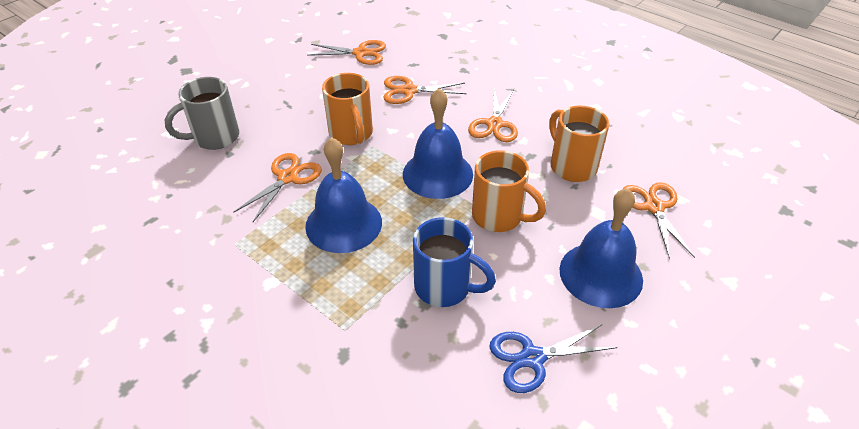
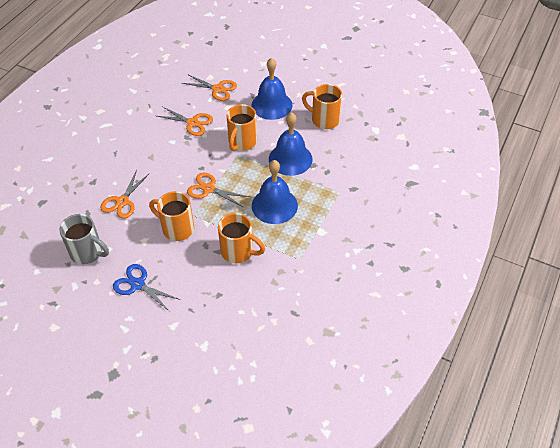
blue mug: [413,217,496,307] = 1 -> none = 0
orange mug: [322,73,373,145] [472,150,546,232] [549,106,609,182] = 3 -> [149,191,194,241] [218,213,265,263] [226,104,257,151] [302,84,342,129] = 4
orange scissors: [233,153,322,222] [307,40,386,65] [384,76,466,104] [468,88,518,142] [623,182,695,260] = 5 -> [100,170,150,218] [157,107,213,136] [182,75,237,101] [187,172,250,207] = 4

